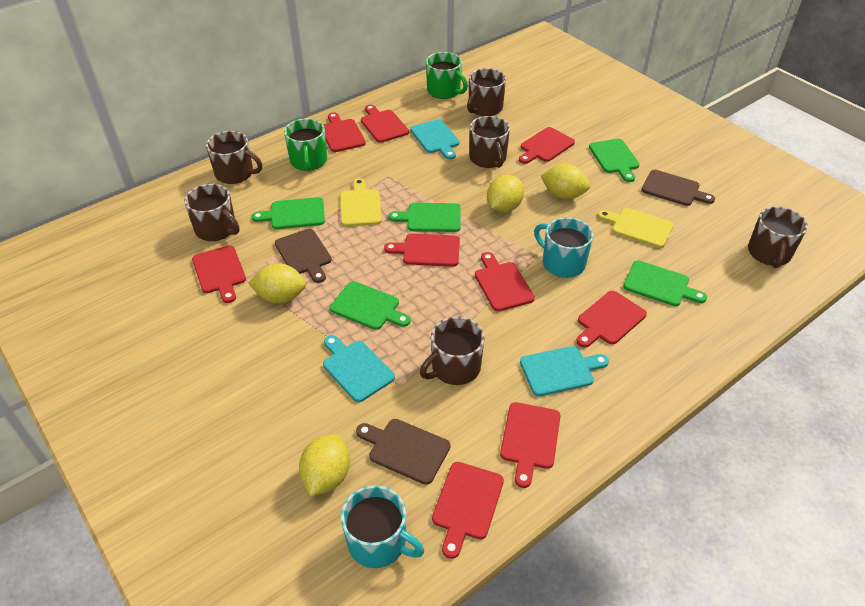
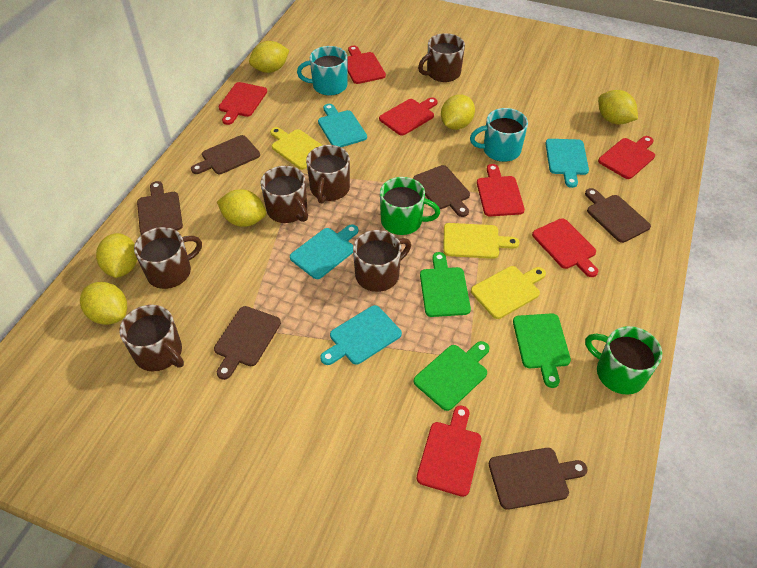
brown cutting board: [275,229,332,283] [356,419,450,485] [641,170,715,206] = 3 -> [137,181,183,235] [191,135,260,174] [214,306,281,380] [413,165,470,217] [489,448,588,510] [585,188,651,243] = 6
green cutting board: [252,197,325,229] [330,281,411,330] [388,203,461,232] [589,139,640,182] [623,261,707,306] = 5 -> [413,341,490,411] [420,252,471,317] [513,313,571,388] = 3
red cutting board: [192,245,246,303] [323,112,366,152] [361,105,409,143] [384,234,460,267] [432,462,504,559] [475,252,535,311] [500,402,561,488] [519,127,575,164] [576,291,647,348] = 9 -> [219,82,267,125] [347,46,386,84] [379,98,438,136] [417,405,482,497] [477,164,525,216] [532,218,598,277] [598,136,655,179] = 7
turquoise cutting board: [323,335,395,402] [410,119,459,160] [520,346,609,396] = 3 -> [290,224,358,279] [318,104,367,147] [320,305,402,365] [545,139,589,188] = 4
yellow cutting board: [340,178,382,227] [598,208,674,248] = 2 -> [270,127,322,170] [443,223,520,259] [471,266,546,319] = 3
yellow lemon: [248,263,306,304] [299,434,350,496] [487,175,524,213] [541,164,590,199] = 4 -> [80,282,127,325] [96,233,137,278] [217,189,266,227] [249,41,289,73] [441,94,475,130] [598,90,638,125] = 6

